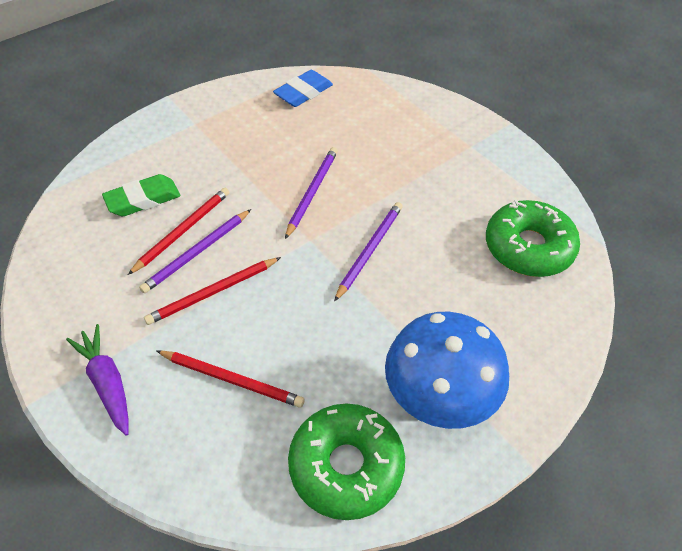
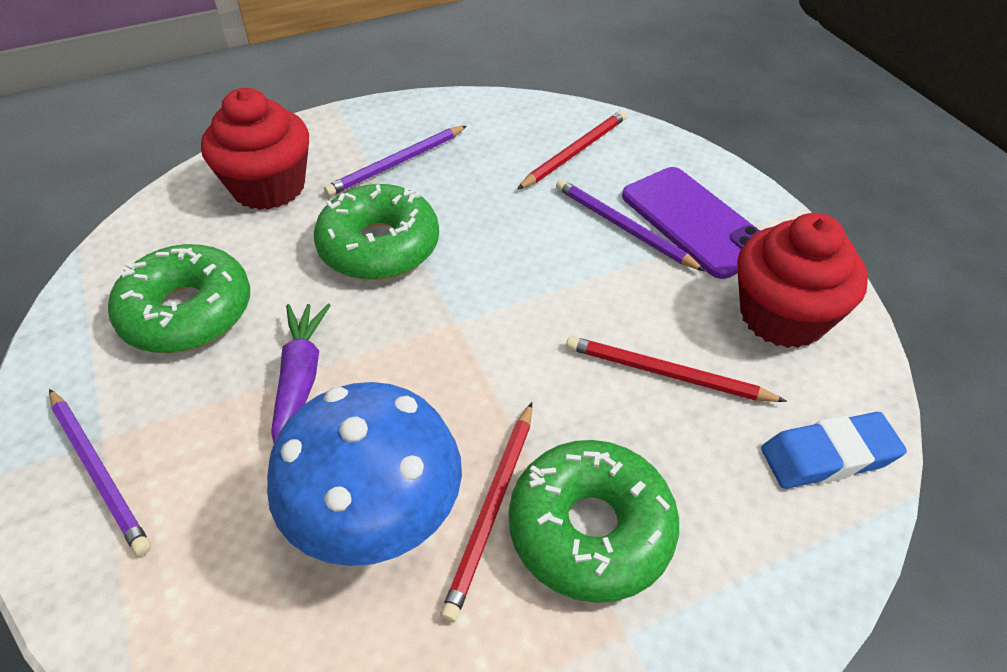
green donut: [288,403,405,520] [486,199,580,277] = 2 -> [108,244,250,353] [314,184,439,280] [509,440,679,603] = 3
green eraser: [102,174,180,216] = 1 -> none = 0
purple phone: none = 0 -> [622,167,760,279] = 1
red cupcake: none = 0 -> [201,88,309,210] [737,213,868,348] = 2

